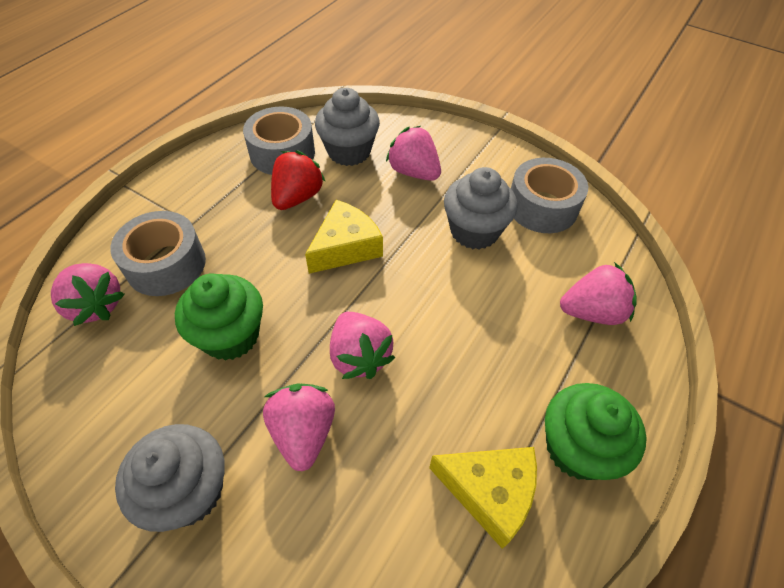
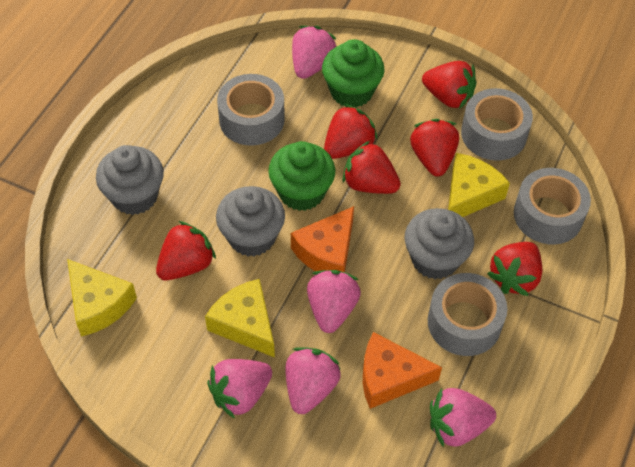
grey tape: [110,211,206,296] [243,107,315,175] [511,158,588,233] = 3 -> [217,74,285,146] [428,273,507,356] [461,88,533,161] [514,168,591,245] = 4
orange cheese: none = 0 -> [291,206,354,272] [363,332,442,409] = 2
red strawberry: [271,150,326,210] = 1 -> [156,221,216,280] [324,104,378,159] [342,141,401,194] [410,119,459,176] [422,61,476,109] [487,242,542,296] = 6
yellow cheese: [305,200,383,274] [429,447,537,549] = 2 -> [67,259,137,337] [205,279,275,358] [448,153,510,217] = 3

